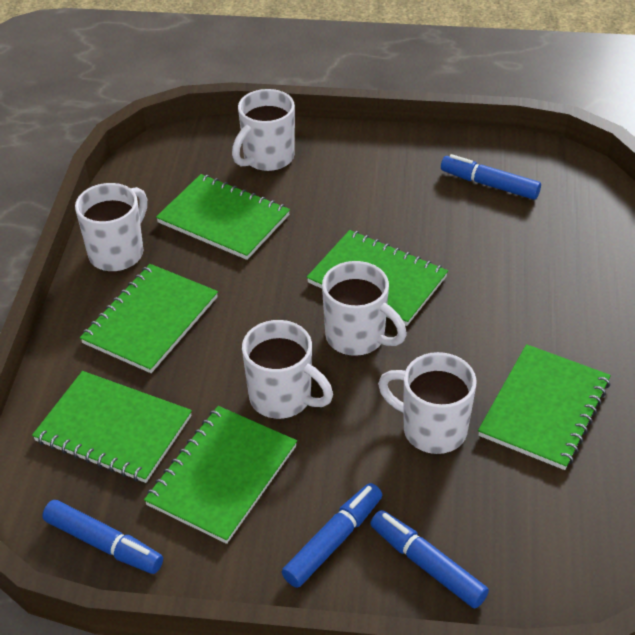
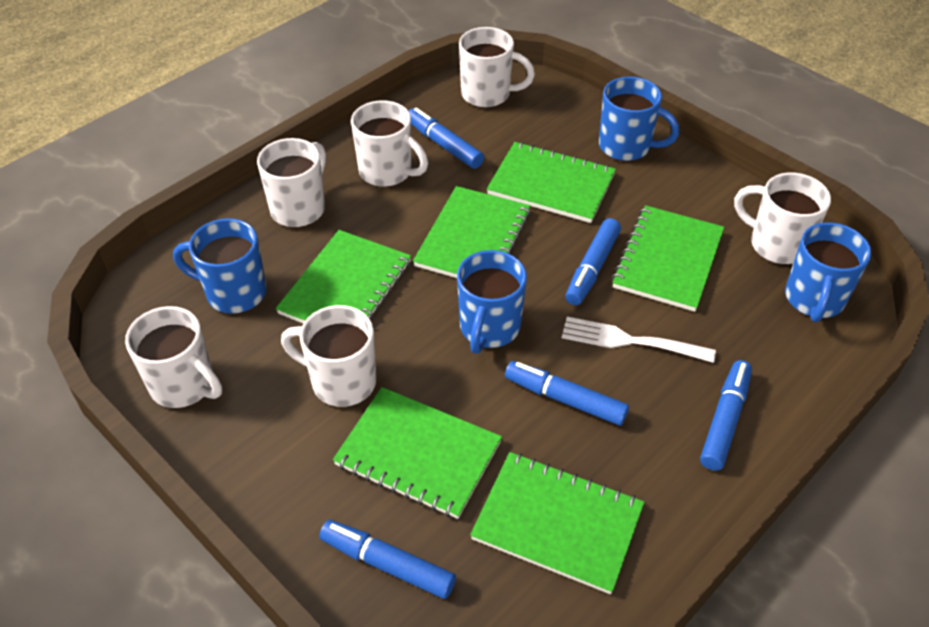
blue marker: [42,500,163,574] [282,483,382,588] [370,510,489,609] [441,154,541,200] = 4 -> [319,520,456,599] [409,107,484,169] [505,361,629,426] [565,218,621,305] [700,360,752,471] = 5
blue mug: none = 0 -> [173,218,267,314] [457,250,527,354] [599,76,680,161] [785,222,872,322] = 4
white fork: none = 0 -> [562,317,716,363] = 1
white mug: [75,183,147,272] [232,89,295,171] [242,320,333,419] [322,261,407,356] [378,352,477,454] = 5 -> [125,306,222,408] [257,138,326,228] [281,305,376,407] [351,100,428,187] [459,27,535,108] [734,172,831,265] = 6

